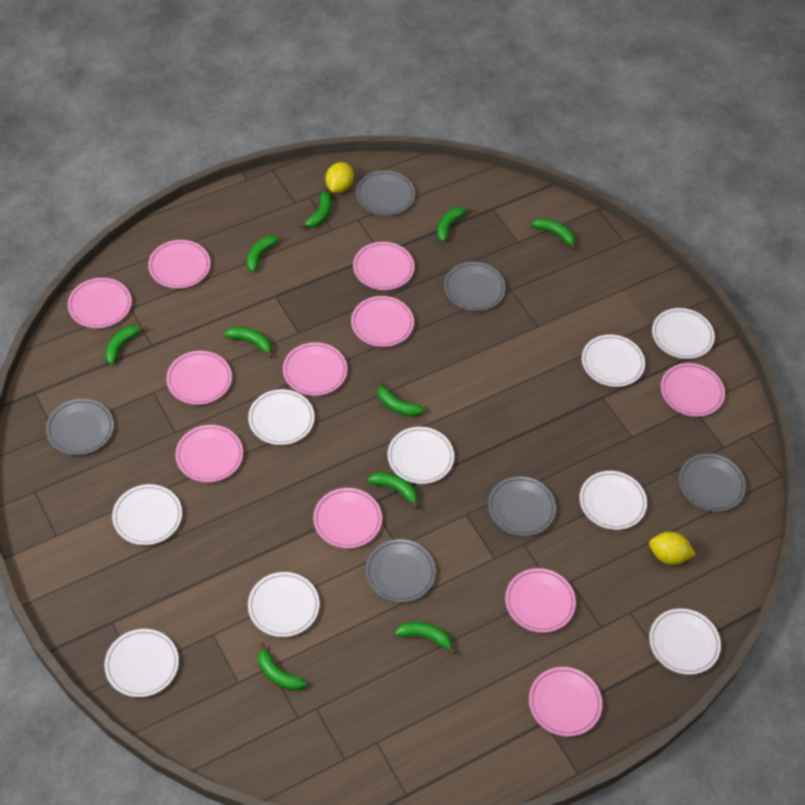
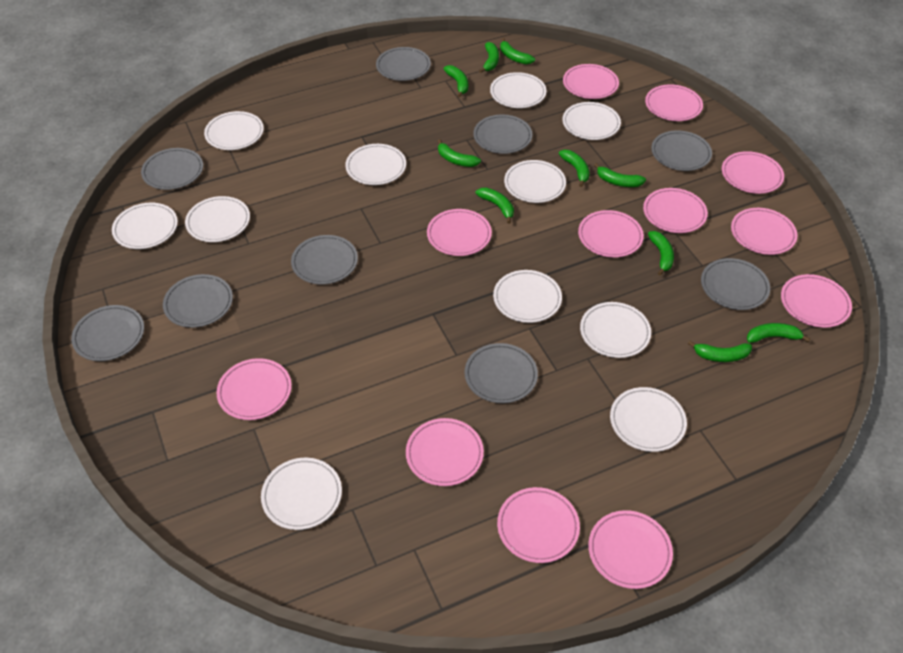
grey plate: [46,399,114,455] [356,170,415,216] [365,539,436,603] [444,262,506,311] [488,476,556,536] [679,454,746,512] = 6 -> [71,305,144,361] [141,148,203,190] [163,274,233,328] [291,235,358,285] [376,47,431,81] [464,343,538,403] [473,115,532,154] [651,130,712,171] [701,258,770,310] = 9
pink plate: [68,278,132,328] [148,240,211,289] [166,351,232,405] [175,425,243,482] [283,342,347,396] [313,488,382,549] [351,296,414,347] [353,242,415,290] [505,568,576,633] [529,667,602,737] [661,363,725,417] = 11 -> [216,358,292,420] [406,418,484,486] [427,209,492,256] [497,487,580,563] [563,64,619,99] [578,210,644,258] [588,510,673,589] [643,188,708,233] [645,85,703,121] [722,151,784,194] [731,208,797,255] [781,274,852,328] = 12
white plate: [104,629,179,697] [112,484,182,545] [248,389,315,445] [248,572,319,637] [387,427,454,484] [579,471,647,530] [582,334,645,387] [649,608,721,675] [652,308,715,359] = 9 -> [112,203,178,249] [185,196,250,242] [204,111,264,150] [261,458,342,530] [345,144,406,185] [490,72,546,108] [493,270,562,323] [504,160,566,203] [562,102,621,140] [580,302,651,358] [610,387,687,452] = 11
yellow lemon: [325,162,354,193] [649,532,696,565] = 2 -> none = 0

